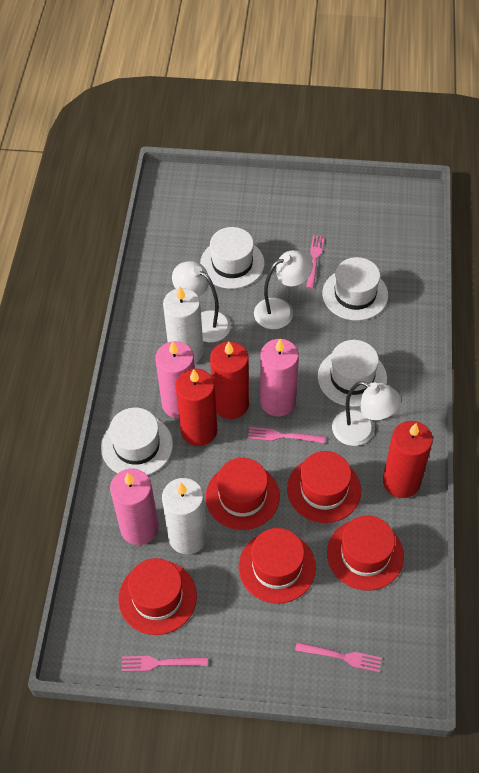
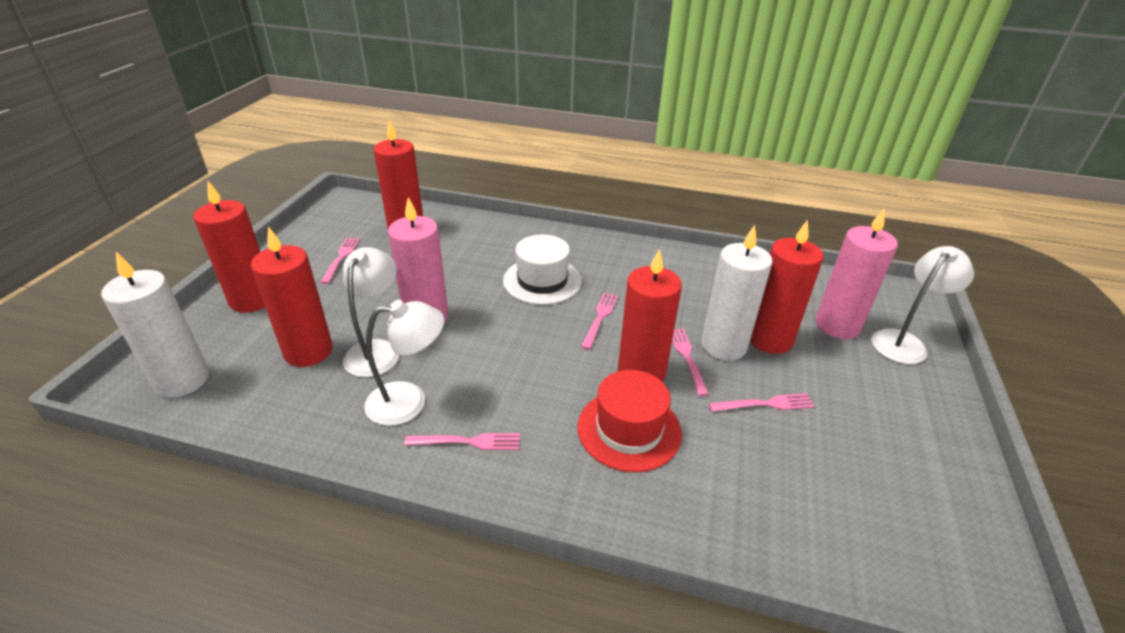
pink candle: [110,469,159,545] [155,341,195,419] [260,339,299,416] = 3 -> [388,197,448,322] [815,208,898,339] = 2
pink fork: [121,656,208,672] [248,427,325,443] [295,642,382,672] [306,235,325,289] = 4 -> [320,238,360,284] [404,433,520,450] [581,293,618,350] [672,328,709,396] [709,393,815,412] = 5
red candle: [176,369,217,446] [210,341,249,419] [383,421,433,498] = 3 -> [193,181,265,313] [251,226,333,367] [373,120,423,229] [618,248,682,382] [750,220,824,354] = 5
red hat: [118,558,197,635] [206,458,280,530] [239,528,316,604] [287,451,361,523] [327,516,404,590] = 5 -> [578,370,682,472] = 1
white hat: [101,408,173,475] [200,227,264,289] [318,340,387,407] [322,257,388,321] = 4 -> [503,235,582,305] = 1

